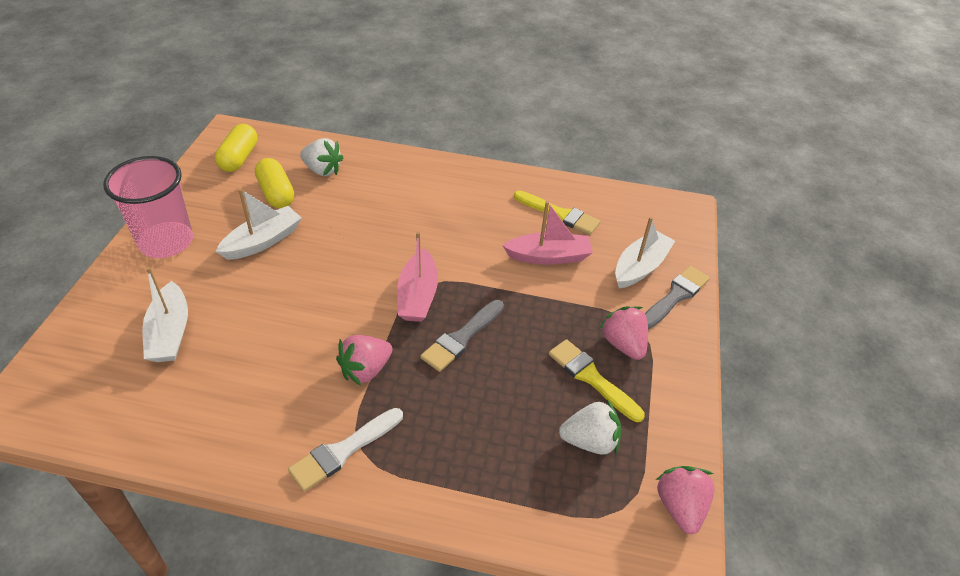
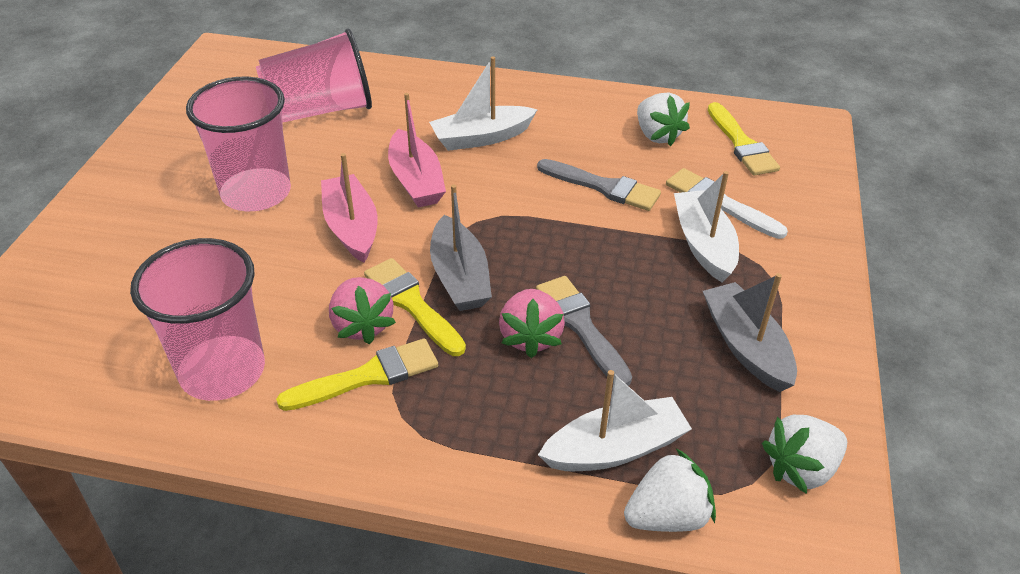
grey boat: none = 0 -> [430,184,492,311] [703,273,797,392] = 2
pink cup: [103,156,193,258] = 1 -> [130,238,265,401] [186,77,291,211] [256,28,372,122] = 3
pink strawberry: [336,335,393,386] [599,306,648,360] [656,466,715,534] = 3 -> [329,277,396,344] [499,289,565,358] = 2
white strawberry: [300,138,344,176] [559,400,621,455] = 2 -> [624,448,716,532] [637,93,690,146] [762,415,847,494] = 3
yellow brush: [514,190,600,235] [549,339,645,422] = 2 -> [276,338,438,411] [364,258,466,356] [708,102,780,175] = 3
yellow capsule: [215,124,257,172] [255,158,294,208] = 2 -> none = 0

